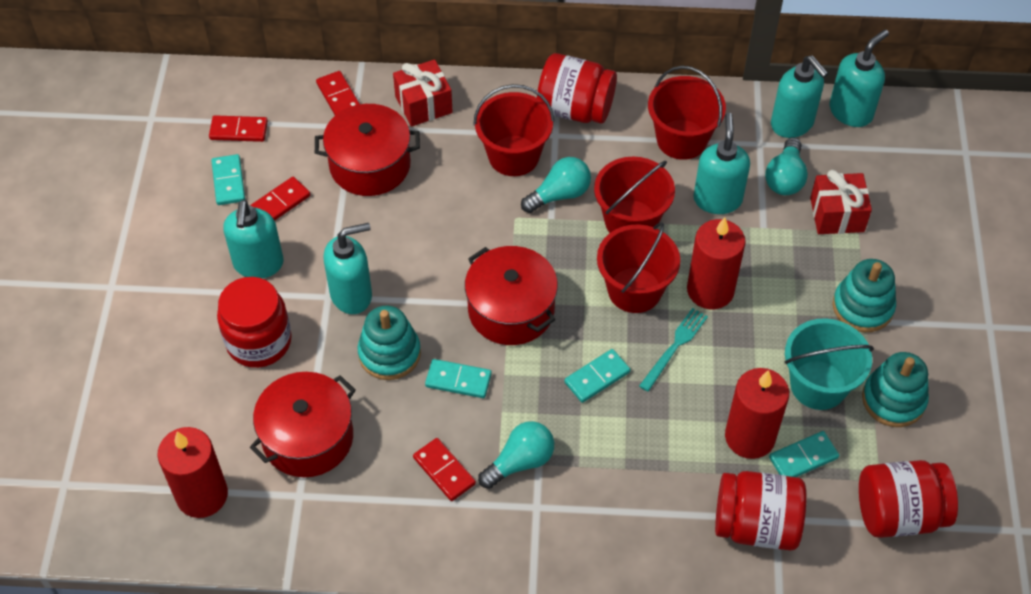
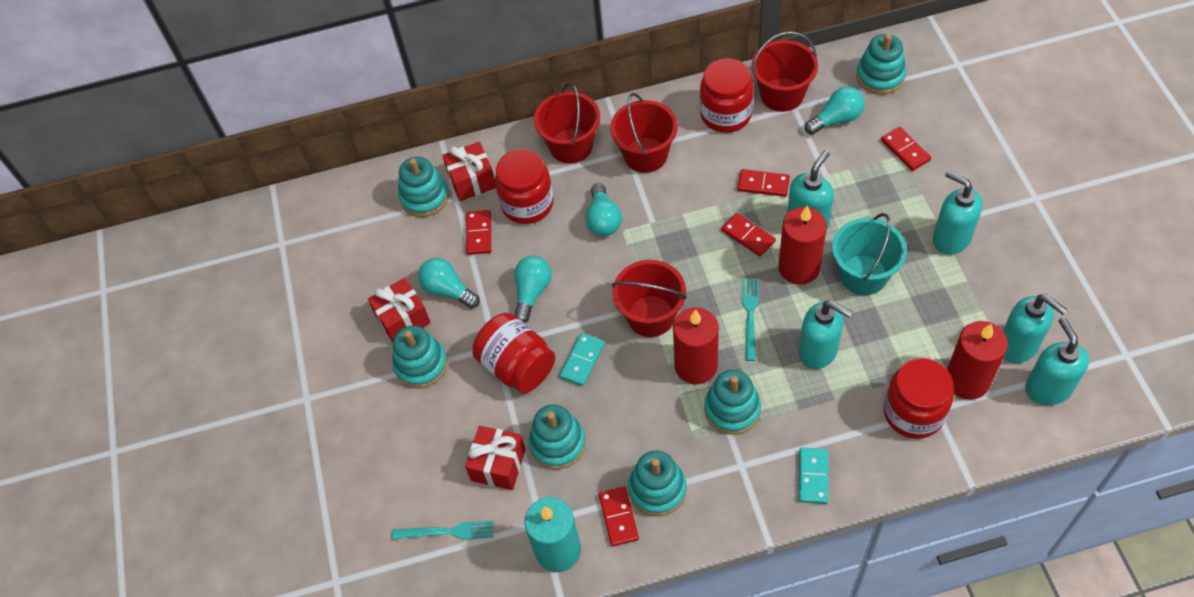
red domino: [209,115,268,142] [251,177,310,221] [316,71,360,115] [413,438,476,501] = 4 -> [466,210,491,255] [599,486,639,547] [721,213,776,257] [738,169,790,197] [881,127,931,171] = 5
red gift: [393,59,453,127] [810,170,872,234] = 2 -> [368,278,431,342] [442,142,496,201] [465,426,526,490] = 3
red pot: [250,372,356,477] [315,104,420,196] [465,246,558,345] = 3 -> none = 0
turquoise candle: none = 0 -> [524,497,581,572] = 1
turquoise domino: [211,154,245,205] [425,359,492,398] [564,349,630,403] [769,431,839,477] = 4 -> [560,333,605,386] [799,447,828,504] = 2
turquoise fork: [639,308,708,392] = 1 -> [392,521,493,540] [742,279,758,361] = 2
turquoise light bulb: [478,421,554,489] [521,157,591,213] [765,137,808,195] = 3 -> [418,258,480,309] [514,256,552,323] [585,183,622,236] [805,87,864,135] = 4
turquoise stacking toy: [358,306,421,380] [833,259,896,332] [862,352,929,427] = 3 -> [392,325,448,389] [398,157,449,217] [529,405,586,469] [628,451,687,517] [704,369,761,435] [856,34,906,95] = 6

